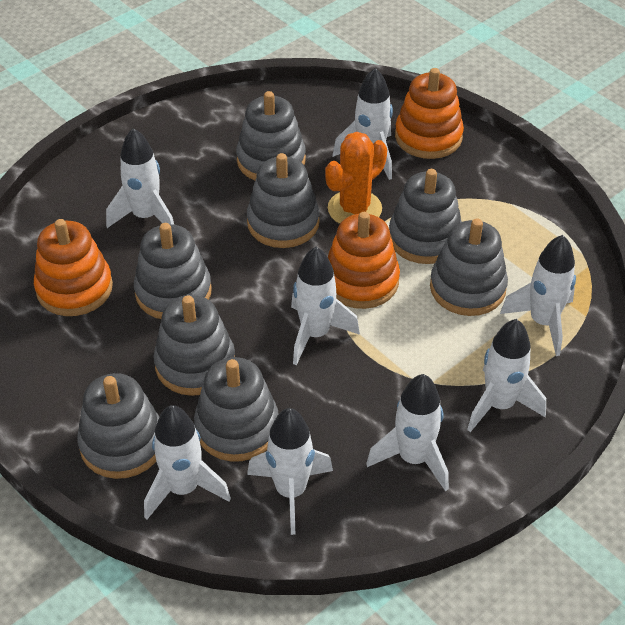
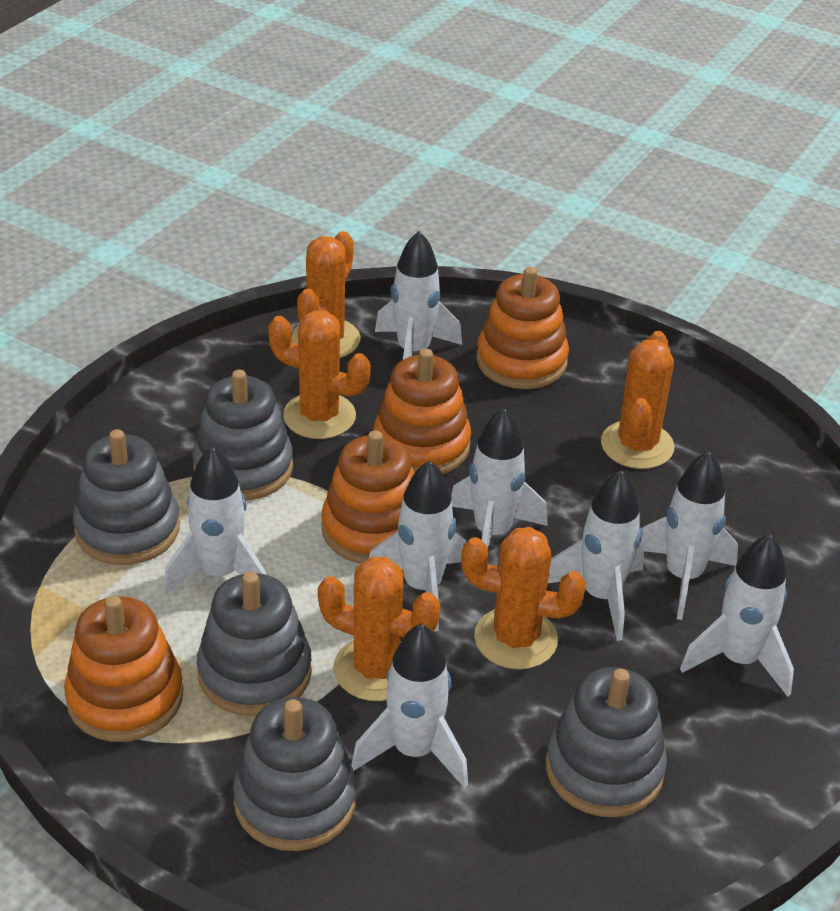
grey stacking toy: [77,373,160,479] [134,223,212,319] [153,295,235,396] [194,357,279,461] [236,91,306,181] [247,153,320,248] [389,169,462,264] [430,219,508,316] = 8 -> [73,429,180,565] [192,370,293,500] [197,572,312,716] [233,697,356,851] [546,667,667,817] = 5
orange cactus: [325,132,387,224] = 1 -> [268,310,371,439] [292,231,360,358] [318,557,441,701] [461,527,586,670] [601,331,674,469] = 5
orange stacking toy: [34,219,113,316] [328,212,400,309] [395,68,464,159] = 3 -> [64,596,183,742] [322,430,414,564] [373,349,471,474] [476,267,569,389] = 4

